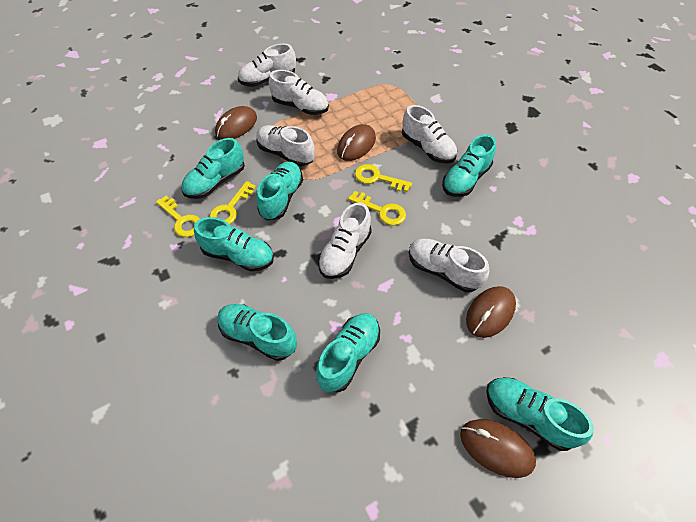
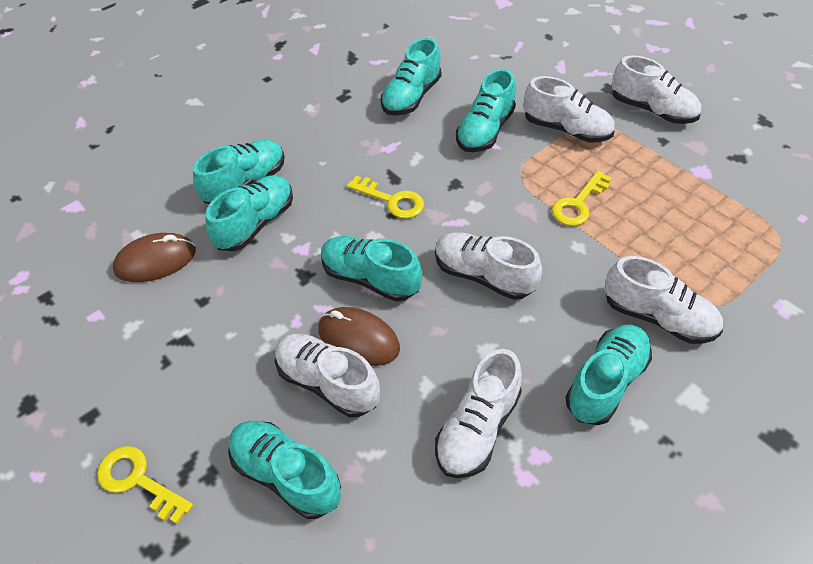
brown mouse: [215,106,257,140] [337,124,376,161] [460,419,536,478] [466,286,516,338] = 4 -> [113,233,196,282] [318,307,400,366] = 2
yellow key: [156,195,200,237] [209,181,256,225] [348,191,406,225] [355,164,412,192] = 4 -> [97,446,193,524] [347,176,424,219] [552,171,612,226] = 3

